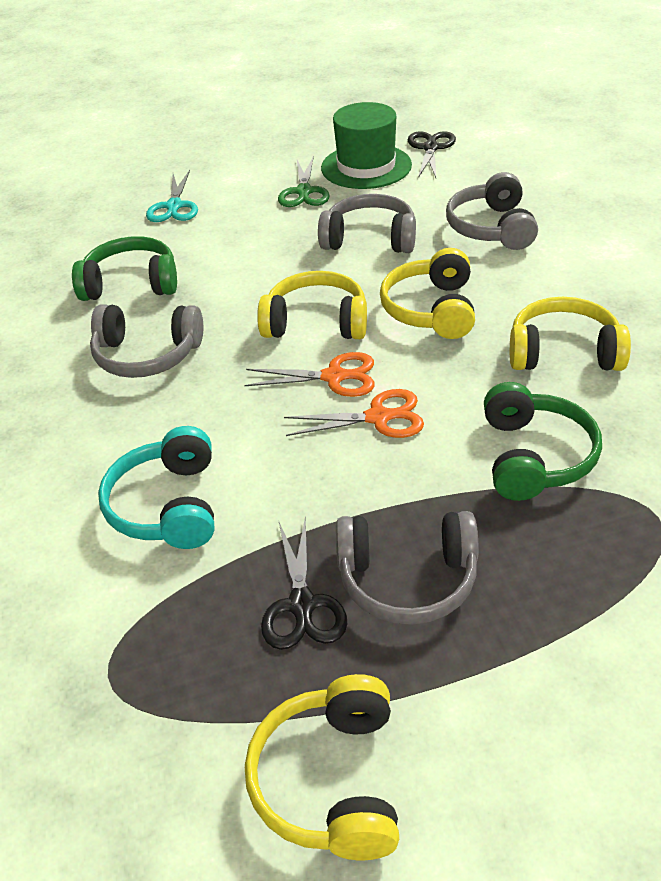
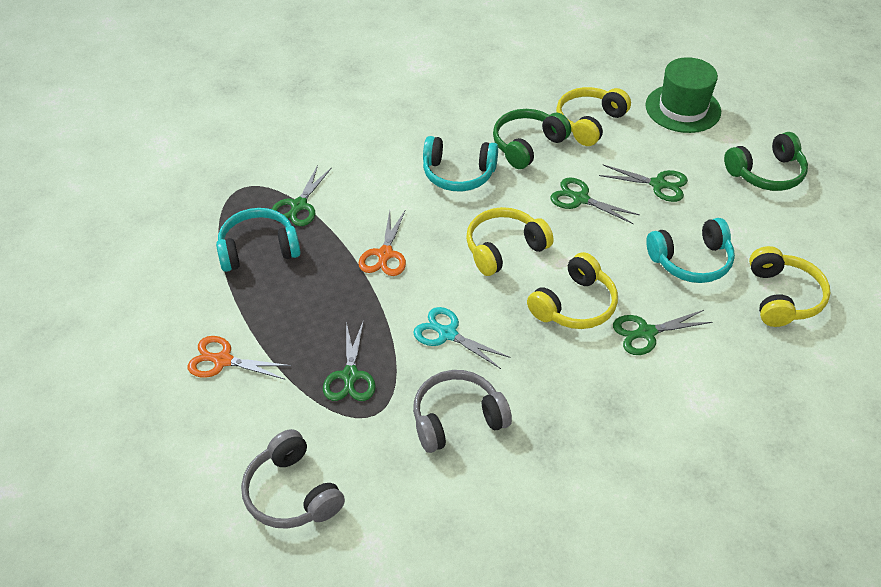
black scissors: [261,516,347,650] [408,131,456,178] = 2 -> none = 0
green scissors: [278,156,330,207] = 1 -> [272,165,332,226] [323,320,376,401] [550,178,640,224] [599,165,688,202] [613,310,712,355] = 5
grey headphones: [90,304,203,378] [318,194,416,253] [336,511,479,625] [446,172,538,250] = 4 -> [241,429,345,529] [413,370,512,453] = 2
turquoise headphones: [98,426,214,549] = 1 -> [216,208,301,272] [423,136,498,191] [646,218,735,283] = 3

